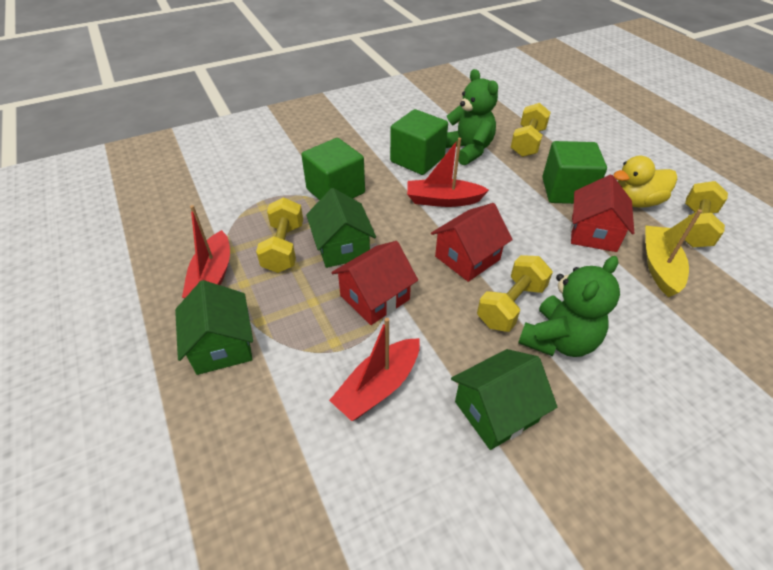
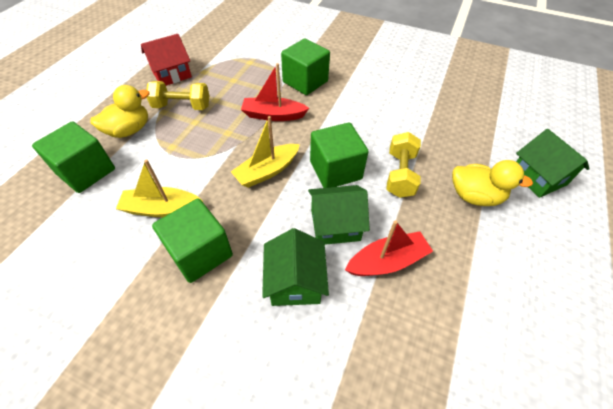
green cube: [301,138,365,200] [390,109,448,175] [542,141,607,204] = 3 -> [32,121,115,193] [152,198,233,283] [281,39,330,95] [310,122,369,188] = 4
green teddy bear: [446,69,498,165] [518,256,620,357] = 2 -> none = 0
red boat: [182,205,230,298] [329,318,420,421] [407,138,489,207] = 3 -> [241,63,309,121] [345,220,433,276] = 2
red house: [331,241,418,325] [431,203,513,282] [570,175,634,252] = 3 -> [141,34,192,86] = 1
yellow boat: [645,209,702,297] = 1 -> [116,159,203,217] [231,116,300,188] = 2
yellow duck: [613,156,677,208] = 1 -> [90,85,150,138] [452,160,533,206] = 2
yellow dumbbell: [256,197,303,273] [477,255,553,332] [511,103,551,157] [685,181,728,247] = 4 -> [146,81,209,110] [386,132,421,198] = 2

